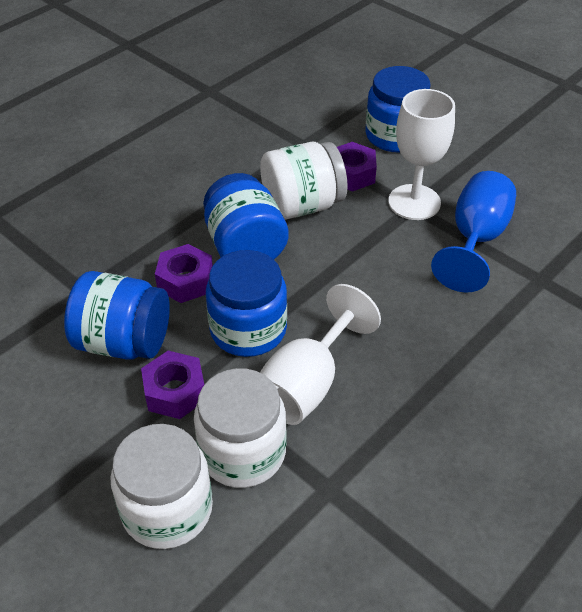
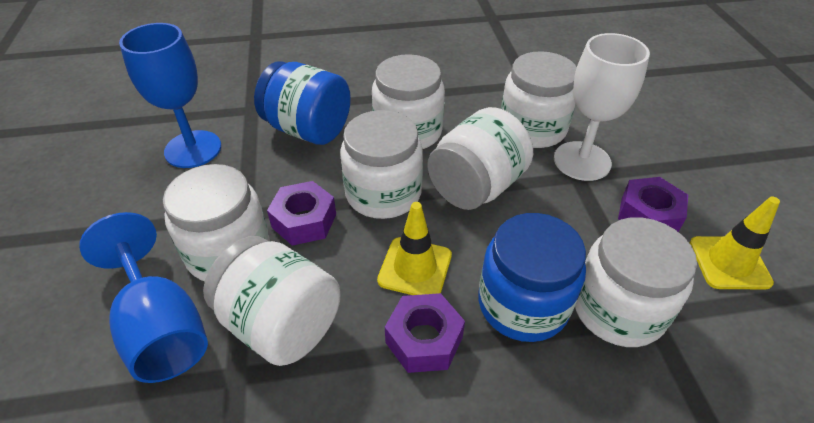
blue goblet: [431,171,516,293] = 1 -> [79,212,208,383] [119,23,221,168] = 2
blue jar: [64,271,170,360] [203,173,289,259] [206,250,287,357] [365,66,431,152] = 4 -> [254,61,351,145] [478,213,586,342] = 2
white goblet: [260,284,381,425] [388,89,455,220] = 2 -> [554,33,650,181] = 1
white jar: [110,424,213,549] [194,368,287,488] [260,142,348,220] = 3 -> [163,164,270,281] [203,236,341,366] [340,110,423,219] [372,54,445,149] [427,107,533,210] [501,51,577,148] [575,217,697,347] = 7
yellow traffic cone: none = 0 -> [377,202,452,295] [690,197,780,289] = 2

